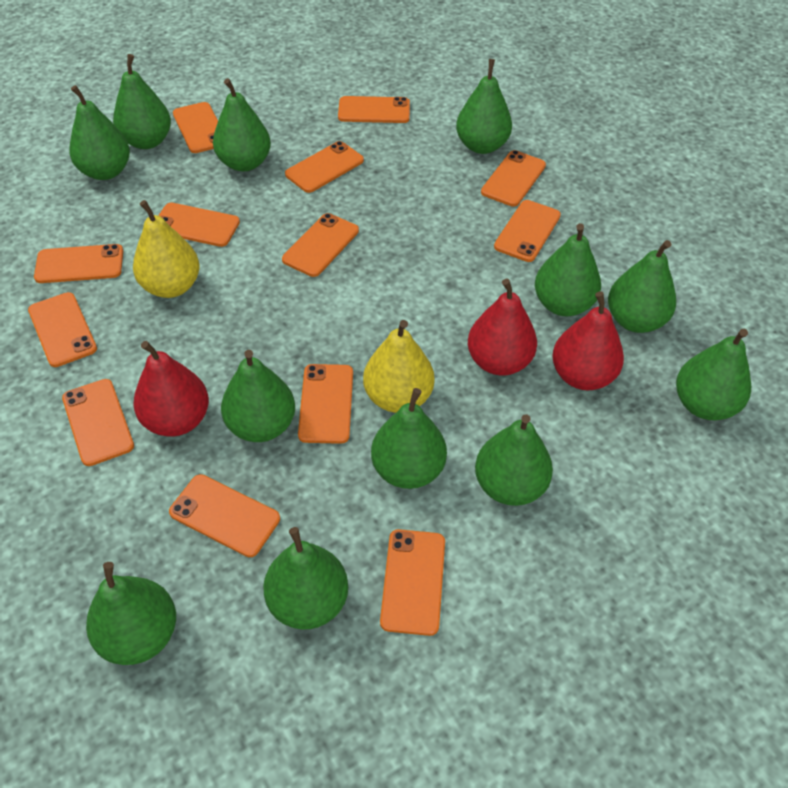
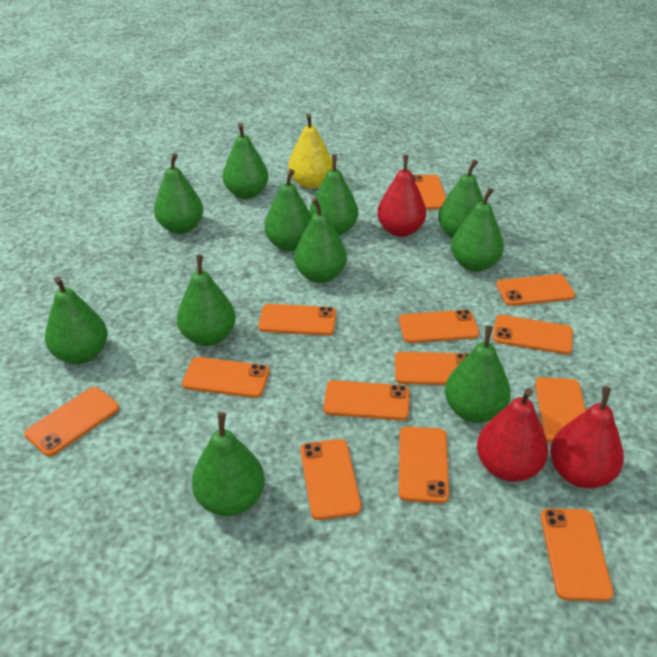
green pear: [69,85,130,180] [86,562,176,665] [113,54,171,149] [213,78,271,172] [221,350,295,442] [263,527,348,630] [371,388,447,489] [456,59,512,154] [475,414,553,506] [535,223,601,316] [608,240,676,333] [676,329,751,420] = 12 -> [45,276,107,364] [154,153,203,234] [177,255,236,346] [192,412,265,516] [223,123,268,199] [264,169,312,251] [294,198,347,283] [310,154,358,236] [438,160,484,239] [445,325,511,423] [451,188,504,272] = 11
yellow pear: [133,200,200,298] [363,320,435,413] = 2 -> [288,114,333,189] = 1

